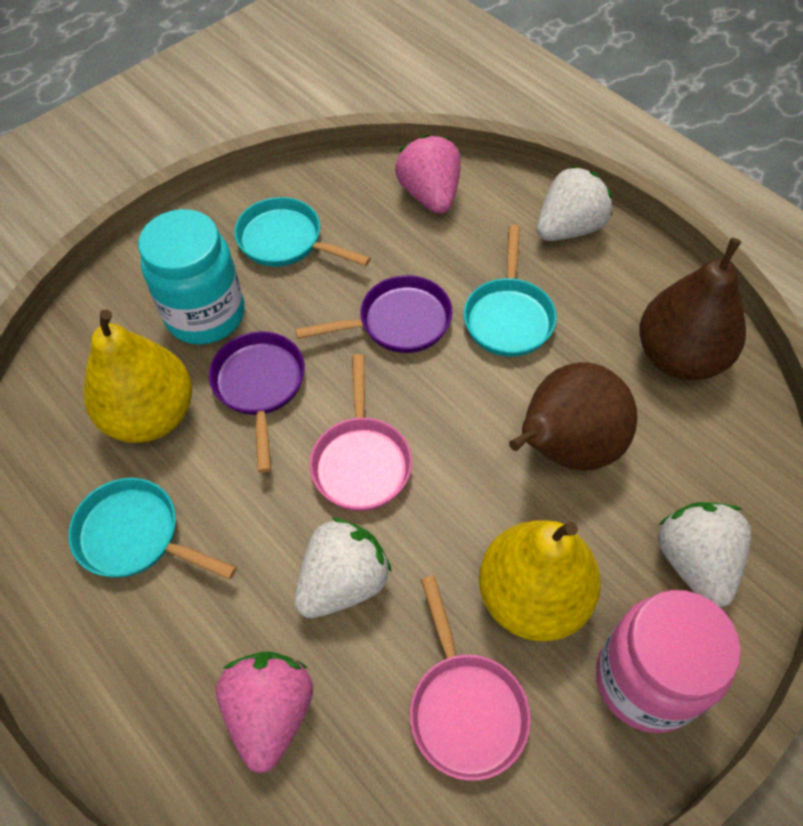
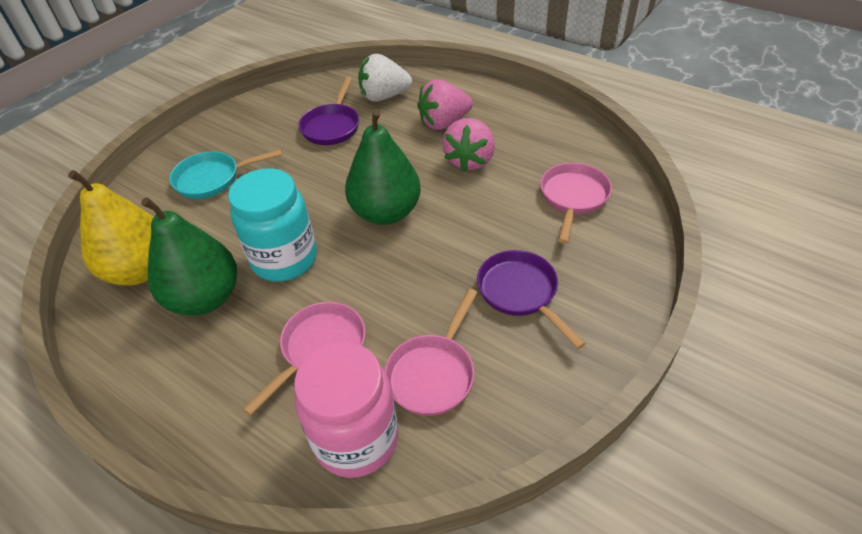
brown pear: [509,362,638,471] [640,238,746,380] = 2 -> none = 0
green pear: none = 0 -> [141,197,237,316] [345,109,421,225] = 2
pink pan: [310,354,412,511] [410,576,531,781] = 2 -> [243,302,366,416] [384,289,478,416] [540,163,612,244] = 3
turquoise pan: [68,478,237,580] [234,197,371,267] [464,225,557,357] = 3 -> [169,149,283,199] = 1
white strawberry: [295,518,392,618] [537,166,612,241] [658,502,751,608] = 3 -> [358,53,412,102] = 1
yellow pear: [83,309,192,443] [479,520,601,641] = 2 -> [68,170,153,285] = 1

